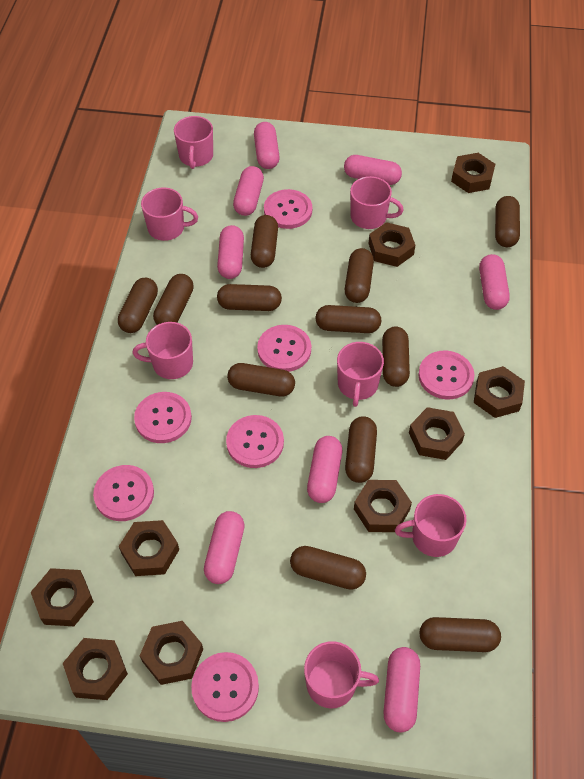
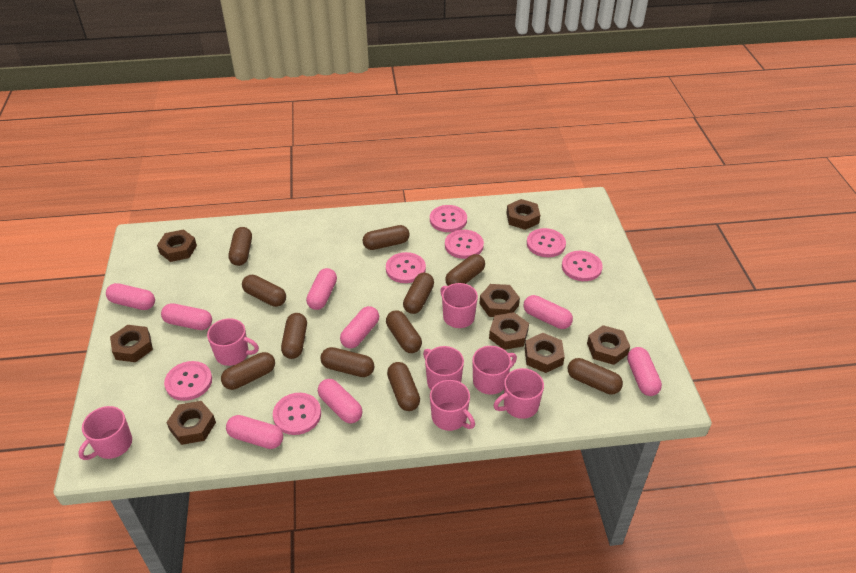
brown capsule: [118,278,158,333] [153,274,194,325] [217,284,282,311] [227,363,295,397] [251,215,278,268] [290,546,366,590] [315,305,381,333] [345,248,374,303] [345,416,377,483] [382,326,410,387] [419,617,501,652] [495,196,520,247] = 12 -> [221,352,275,390] [229,227,252,266] [242,275,286,307] [281,313,307,359] [321,347,374,377] [363,225,410,250] [386,310,422,353] [387,362,420,411] [403,273,434,314] [445,254,485,286] [568,358,623,394] = 11
brown nut: [31,568,94,626] [63,638,128,700] [119,520,179,576] [140,621,203,685] [354,480,412,532] [369,222,415,267] [409,407,465,460] [451,153,495,193] [474,366,525,418] = 9 -> [110,325,153,362] [157,229,197,262] [166,401,216,445] [479,284,520,317] [489,312,529,350] [507,199,540,230] [525,333,565,373] [587,325,630,365] = 8

